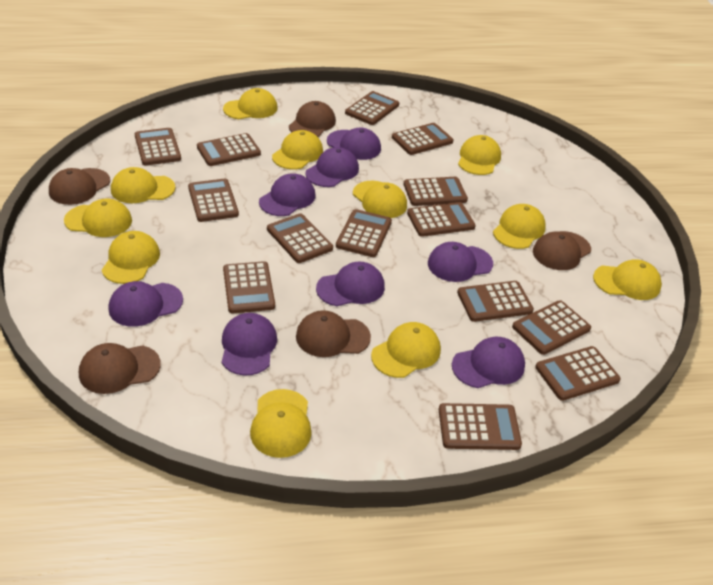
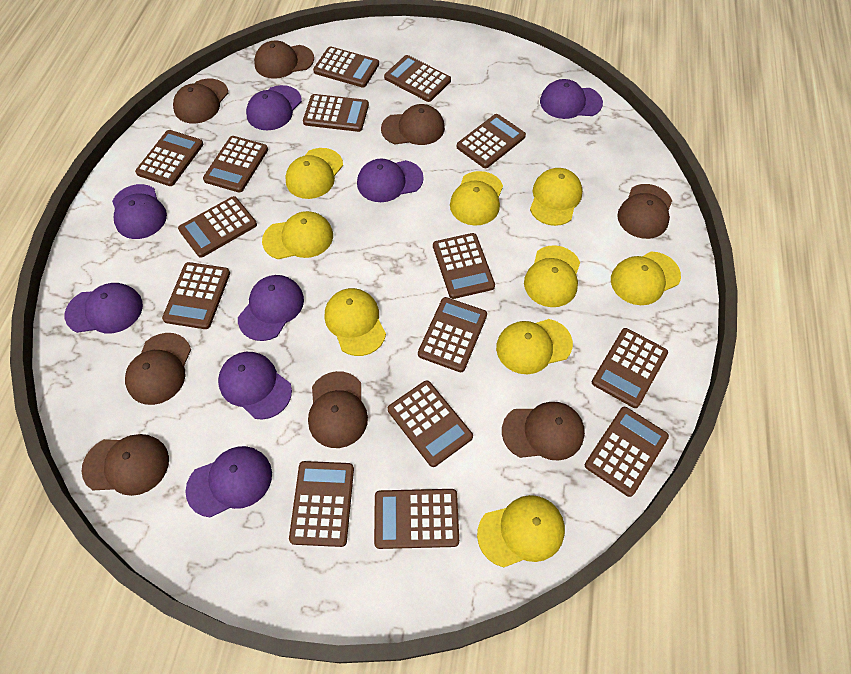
brown calculator: [135,128,181,166] [188,179,239,222] [197,133,261,166] [223,261,275,314] [267,213,333,263] [336,209,392,257] [345,91,399,125] [392,123,454,155] [404,177,468,206] [407,202,476,237] [439,403,522,450] [457,281,534,322] [512,300,591,355] [535,346,621,401] = 14 -> [135,130,204,186] [162,262,230,329] [178,196,257,258] [203,136,268,193] [289,461,354,547] [303,94,369,132] [313,46,379,88] [374,489,459,549] [384,55,451,102] [388,380,473,467] [418,297,487,372] [433,233,495,299] [457,114,526,168] [585,407,669,497] [592,328,668,408] = 15
brown cap: [49,168,110,205] [79,343,161,394] [289,101,336,137] [296,310,371,357] [533,231,591,270] = 5 -> [81,434,169,496] [125,333,191,405] [173,79,228,124] [254,40,314,79] [308,371,368,448] [381,104,445,145] [502,402,585,461] [617,184,672,239] = 8
yellow cap: [64,199,132,237] [102,231,160,284] [111,167,175,203] [223,88,278,119] [250,389,312,458] [272,130,323,170] [353,181,407,218] [371,322,441,378] [458,135,501,175] [493,204,546,249] [593,259,662,300] = 11 -> [262,211,333,259] [285,148,343,199] [325,288,386,356] [450,171,503,226] [477,495,565,567] [496,319,573,374] [524,245,580,307] [530,168,583,226] [611,252,681,305] = 9

